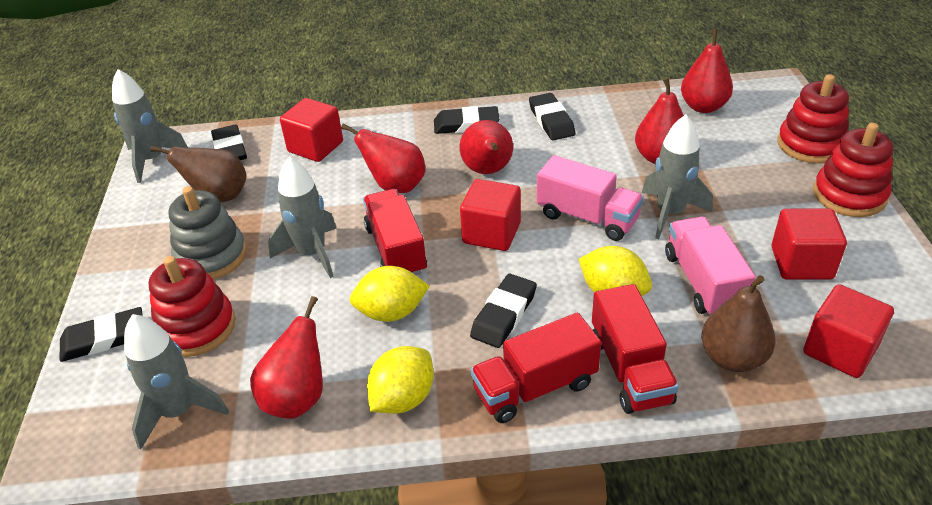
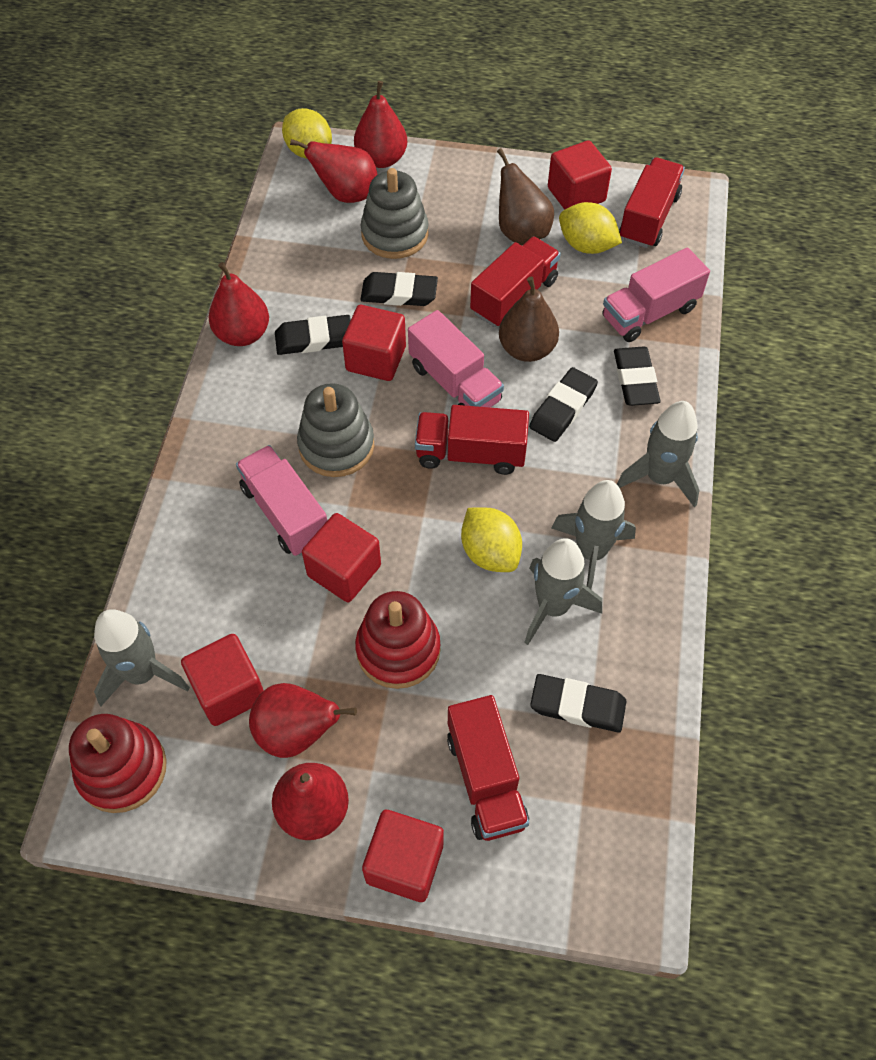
grey stacking toy: [168,186,247,280] = 1 -> [297,383,374,477] [361,168,429,259] = 2
pink truck: [537,155,644,241] [665,217,756,314] = 2 -> [236,445,327,556] [408,310,504,407] [602,247,710,342] = 3
red cube: [280,98,343,162] [460,179,521,251] [771,208,847,280] [803,284,894,378] = 4 -> [181,634,264,726] [302,513,381,602] [342,305,406,381] [362,810,444,902] [548,140,612,210] = 5
red stacking toy: [149,256,235,357] [778,74,849,164] [813,123,893,217] = 3 -> [69,714,167,813] [355,591,441,689] = 2
red truck: [363,189,427,275] [470,312,601,423] [592,284,679,414] = 3 -> [415,405,529,475] [447,695,529,841] [470,236,561,327] [619,157,685,248] = 4

